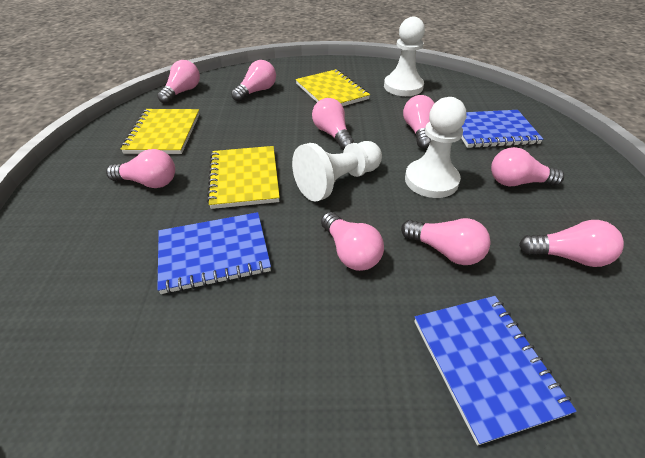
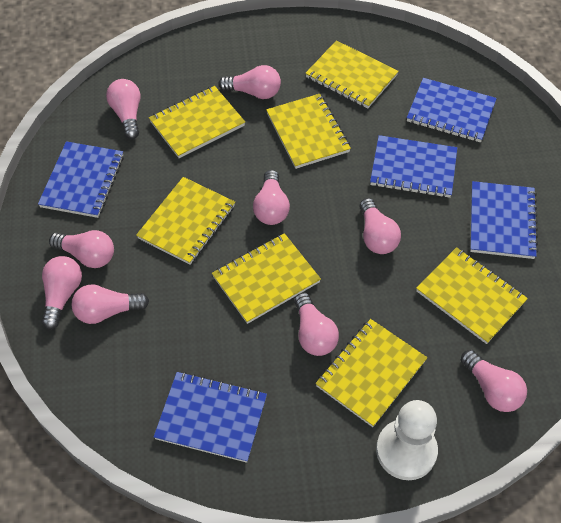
blue notebook: [157,212,271,294] [414,296,577,446] [461,110,543,148] = 3 -> [38,141,124,218] [154,372,267,463] [370,135,457,198] [407,78,497,143] [470,181,538,259] = 5
white pawn: [292,141,382,202] [384,17,425,96] [405,97,466,198] = 3 -> [376,400,438,480] = 1
yellow notebook: [121,109,200,154] [207,146,280,209] [296,69,370,106] = 3 -> [136,177,235,265] [149,86,245,158] [212,233,321,324] [266,94,351,169] [305,40,399,108] [316,319,427,427] [416,247,528,344] = 7

